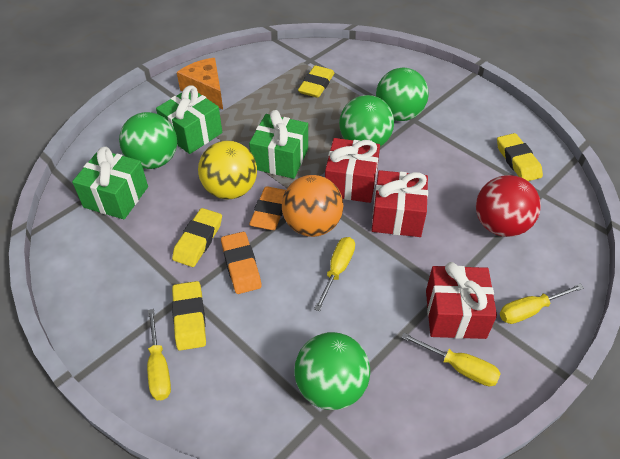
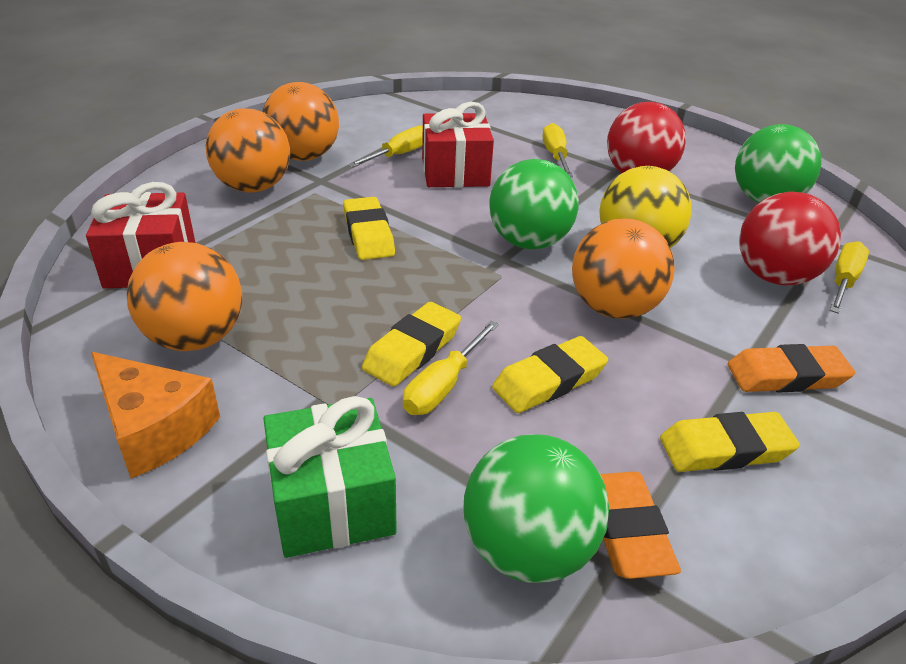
green ball: [119,112,177,169] [294,332,370,410] [339,95,394,147] [376,68,429,121] = 4 -> [464,434,609,583] [489,159,579,249] [735,124,822,203] = 3
green gift: [72,146,148,219] [156,85,222,154] [249,110,308,179] = 3 -> [263,396,397,558] = 1
orange ball: [282,175,343,237] = 1 -> [127,242,242,351] [206,108,290,193] [262,82,339,161] [572,218,675,319] = 4
red ball: [476,175,541,237] = 1 -> [607,102,686,173] [739,192,841,285] = 2
red gift: [325,138,380,203] [372,170,428,237] [426,262,497,339] = 3 -> [86,182,195,288] [422,101,494,187] = 2

